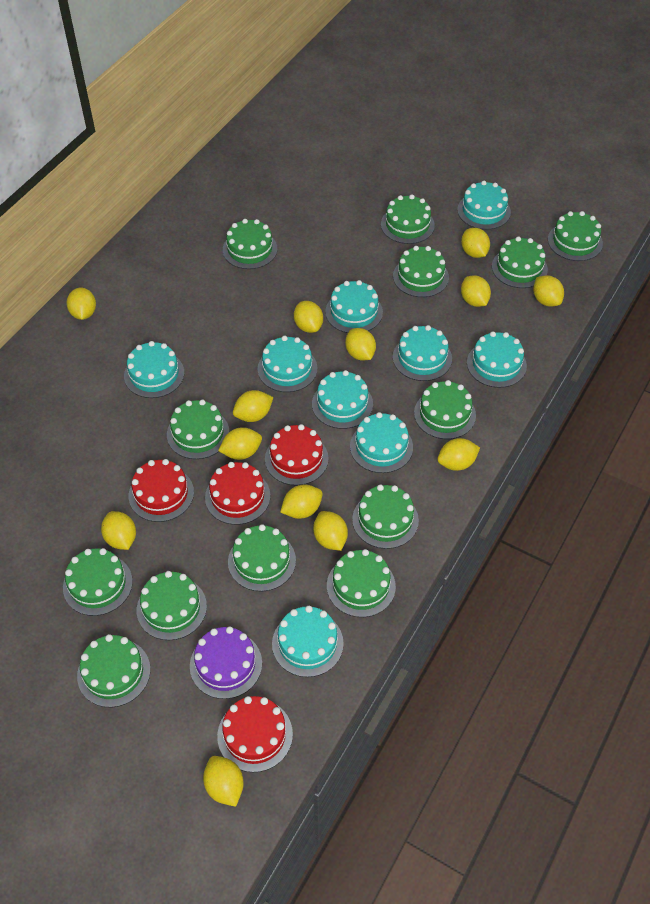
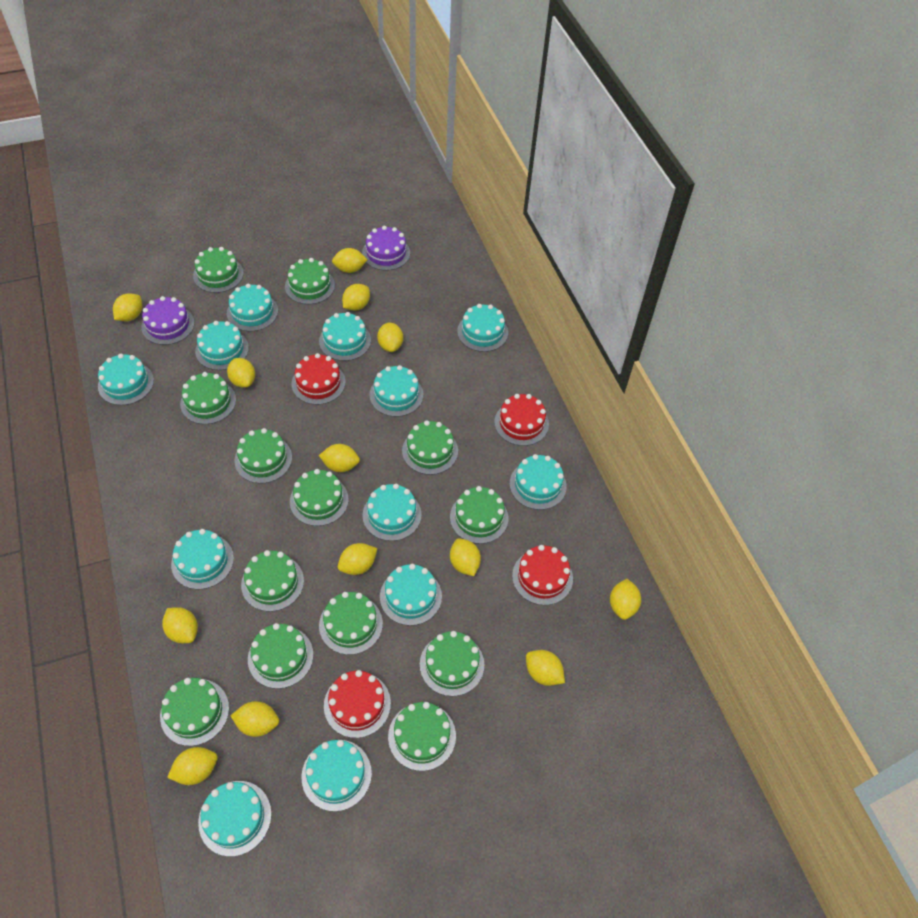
purple cake: [190,626,262,699] = 1 -> [141,296,195,345] [362,226,410,271] = 2
turquoise cake: [124,341,184,398] [258,336,317,392] [272,606,344,677] [312,370,373,429] [325,280,383,333] [350,412,413,473] [393,325,452,381] [457,181,511,230] [467,331,527,388] = 9 -> [98,354,154,405] [171,529,234,589] [195,321,249,370] [198,781,271,857] [227,284,278,331] [301,740,372,812] [319,312,371,361] [362,484,421,541] [369,365,423,417] [380,564,442,626] [457,304,508,352] [509,454,567,510] = 12

